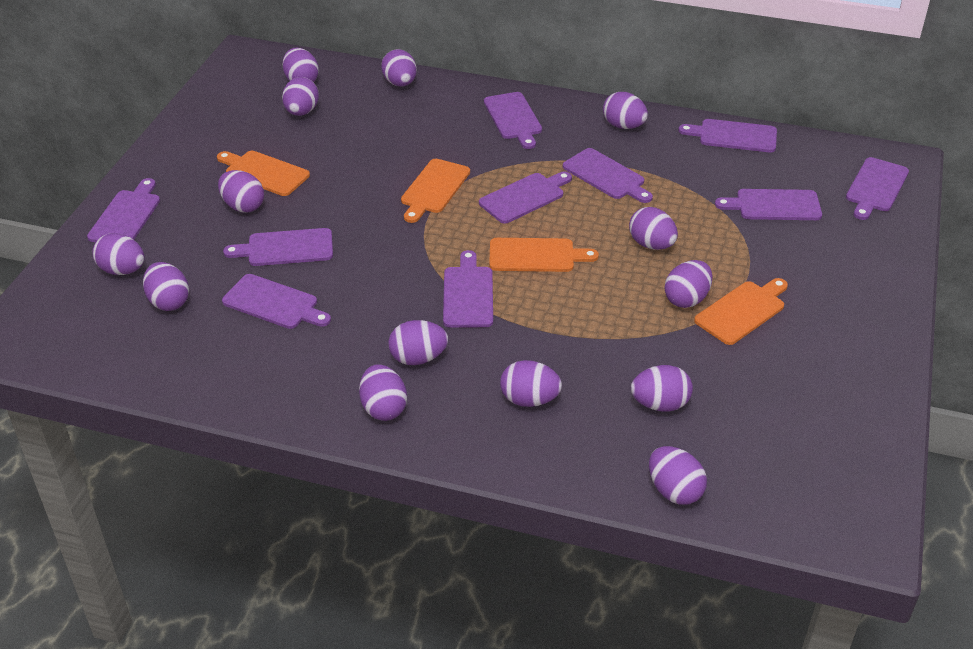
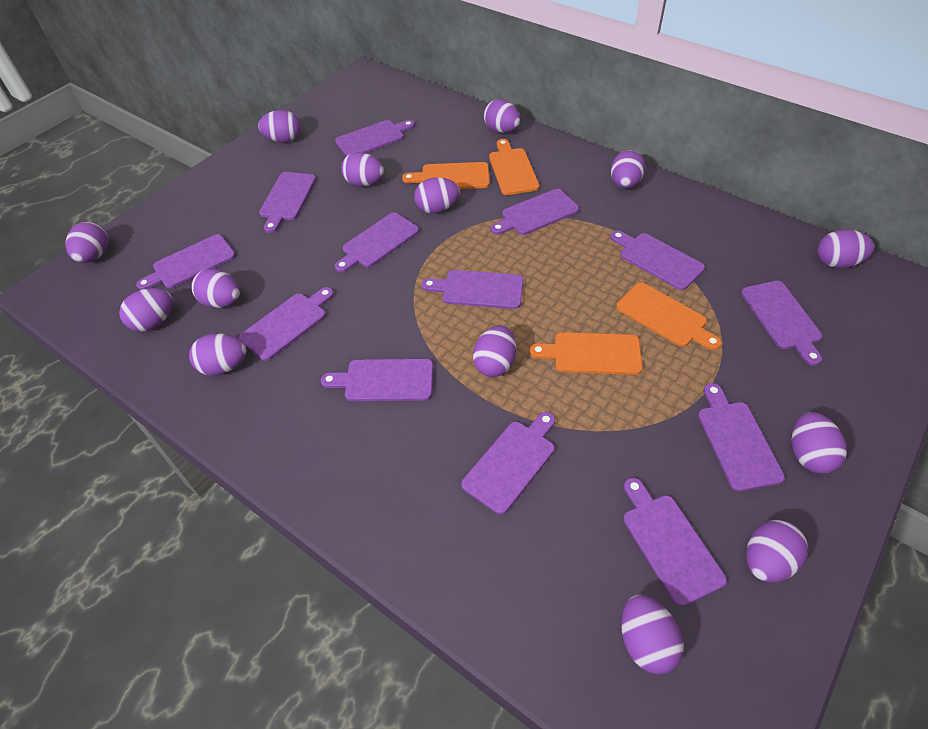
purple cutting board: [87,178,160,242] [222,274,331,329] [223,228,333,266] [443,250,493,328] [479,171,572,223] [484,92,542,149] [563,148,653,203] [678,119,777,152] [715,189,822,220] [846,157,909,220] = 10 -> [136,234,236,290] [239,287,334,361] [259,172,316,233] [321,359,433,401] [334,212,419,273] [335,120,415,156] [422,270,524,309] [461,412,555,514] [491,189,579,235] [610,230,705,290] [623,478,727,607] [698,383,785,491] [741,281,822,366] = 13

